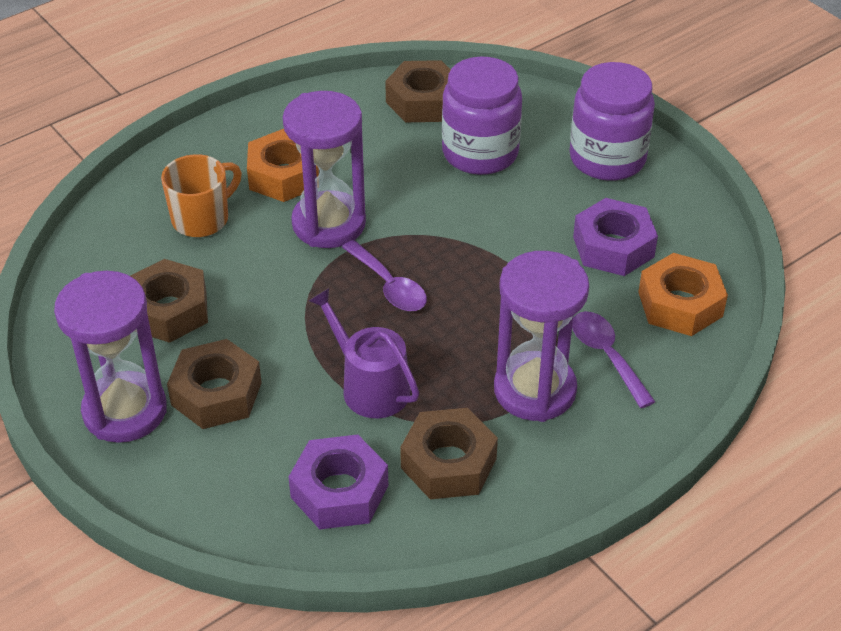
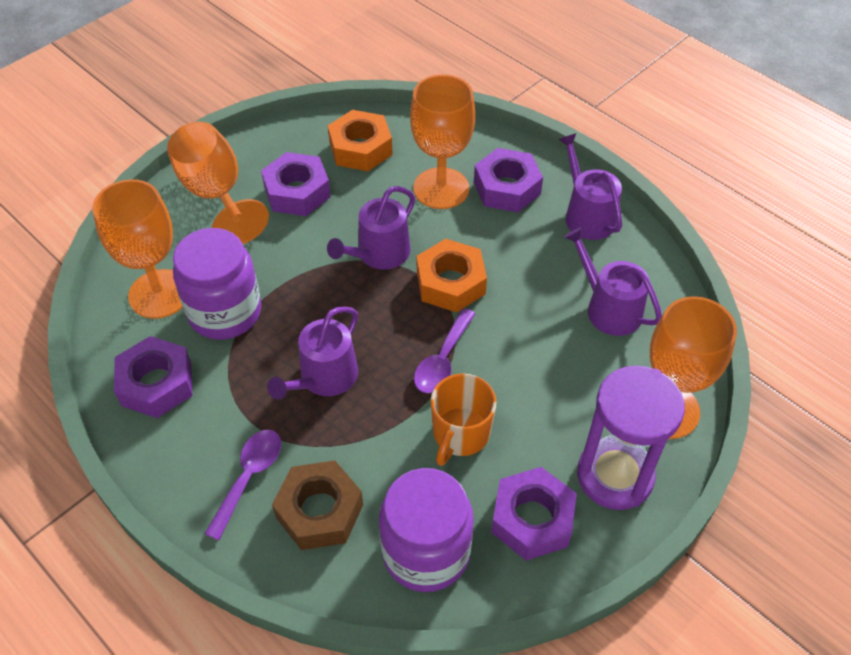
brown nut: [130,259,208,343] [167,339,262,429] [385,60,451,122] [400,408,498,499] = 4 -> [272,460,363,550] = 1
orange goblet: none = 0 -> [92,179,183,319] [167,122,269,244] [410,74,475,209] [650,296,737,439] = 4
purple hourglass: [54,271,167,443] [283,91,366,248] [494,251,589,422] = 3 -> [577,366,685,510] = 1
purple nut: [288,434,388,529] [573,198,658,276] = 2 -> [114,336,192,418] [261,152,331,216] [474,148,543,212] [491,467,577,561] = 4
purple watering can: [309,288,419,418] = 1 -> [267,306,358,400] [327,186,415,270] [558,133,622,240] [564,227,662,336] = 4

